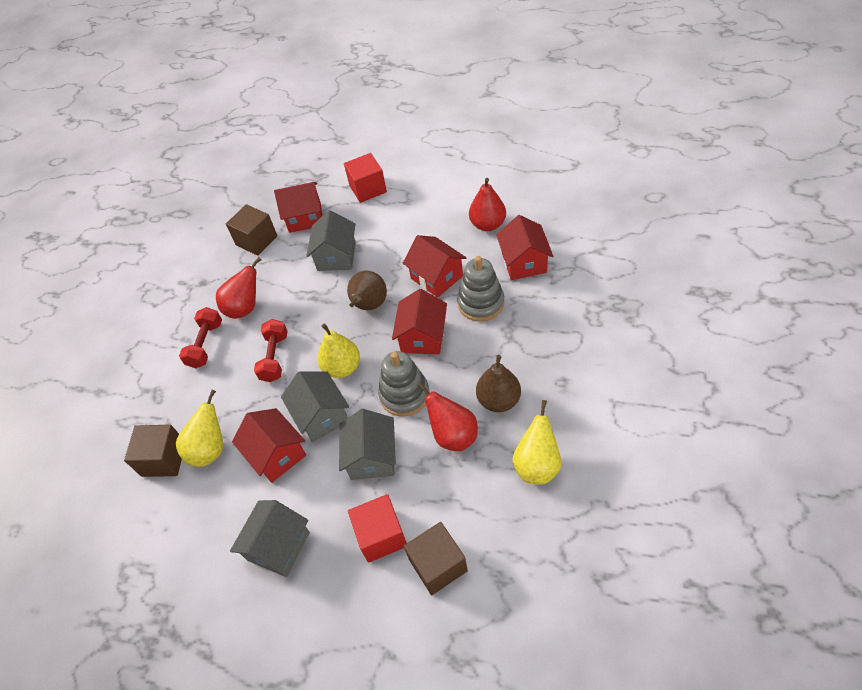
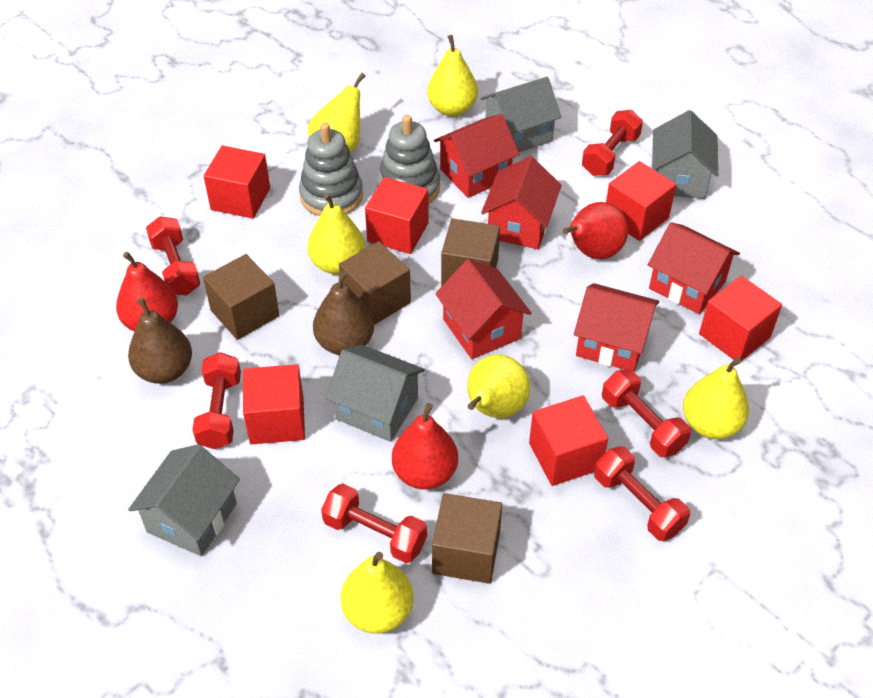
brown cube: [124,425,182,477] [226,204,277,256] [404,522,468,595] = 3 -> [203,254,279,340] [339,241,411,325] [432,493,502,584] [441,218,500,286] = 4
red cube: [344,153,387,203] [348,494,407,563] = 2 -> [204,145,270,219] [243,364,305,444] [365,177,429,254] [529,396,608,486] [606,161,676,241] [699,276,782,361] = 6
red dumbbell: [179,307,222,368] [254,319,287,382] = 2 -> [146,216,200,296] [192,352,241,449] [321,484,427,563] [582,110,643,176] [594,446,690,541] [602,369,691,457] = 6
yellow pear: [176,390,223,467] [317,323,360,378] [512,400,562,485] = 3 -> [307,193,365,274] [308,73,365,153] [341,552,414,634] [427,35,478,116] [467,354,530,418] [683,357,749,439] = 6

